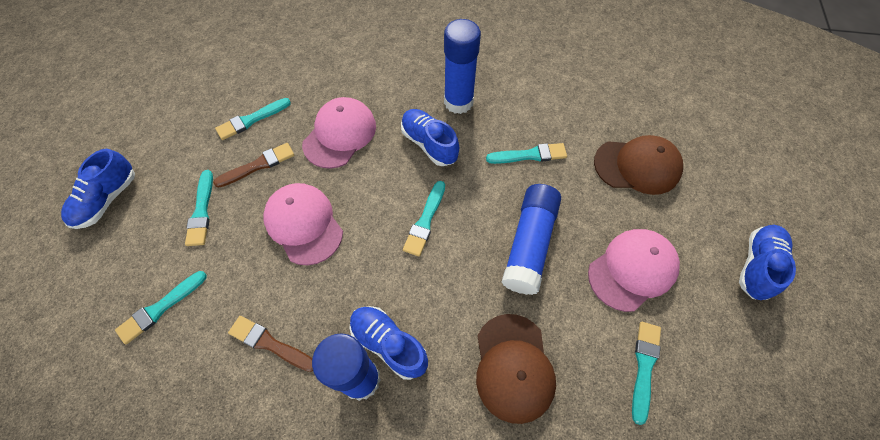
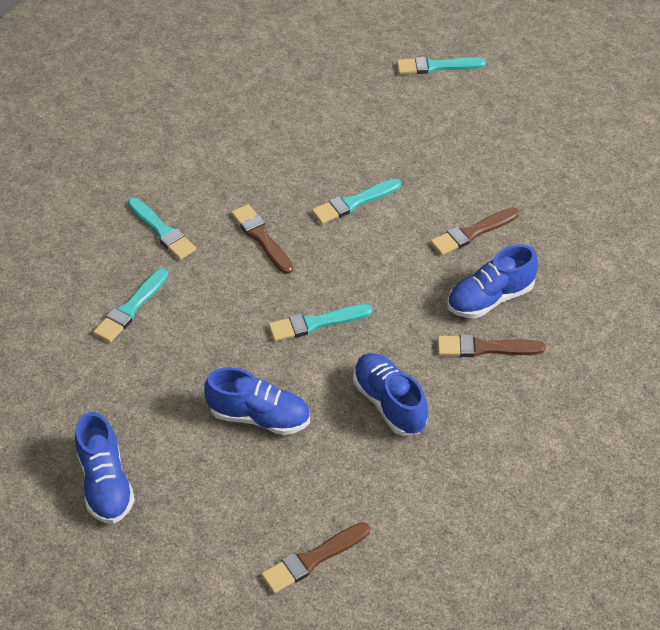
blue glue stick: [312,333,381,401] [444,19,481,114] [502,184,561,295] = 3 -> none = 0
brown brush: [213,143,294,188] [228,316,313,372] = 2 -> [231,204,293,274] [261,522,370,594] [430,207,519,255] [437,334,545,357] = 4
brown cap: [476,314,556,424] [594,135,683,195] = 2 -> none = 0
pink cap: [263,183,343,265] [302,97,376,169] [588,229,680,312] = 3 -> none = 0
turquoise brush: [115,271,207,344] [185,170,213,246] [215,98,291,140] [403,181,445,257] [486,143,567,164] [632,322,661,425] = 6 -> [93,268,168,343] [127,198,196,260] [268,304,372,341] [312,179,401,224] [397,57,486,74] = 5

